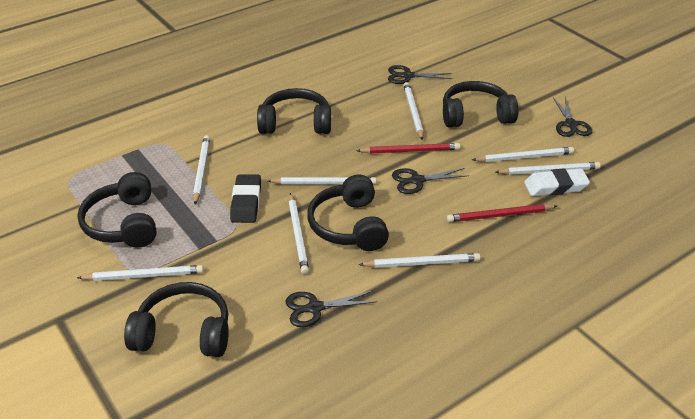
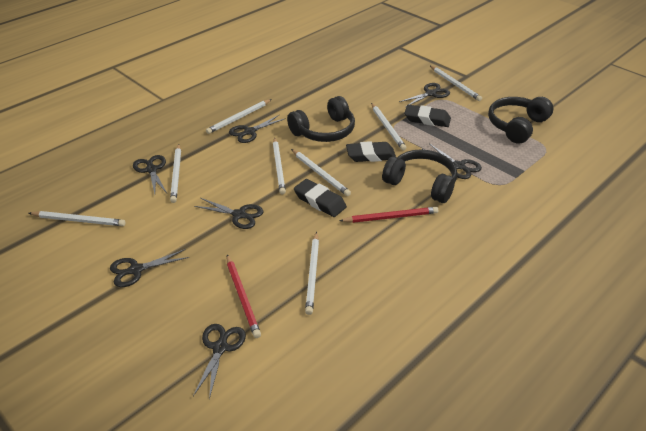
black eraser: [230,174,261,223] = 1 -> [294,179,347,217] [346,141,396,162] [404,105,451,127] = 3
black headphones: [77,172,156,248] [124,282,229,357] [257,88,331,134] [307,175,389,251] [443,81,519,128] = 5 -> [287,96,355,142] [382,149,457,203] [488,97,553,144] = 3
black scissors: [285,291,377,327] [388,65,452,84] [392,168,469,194] [553,97,592,137] = 4 -> [110,249,189,287] [133,155,167,194] [193,324,246,400] [194,198,264,229] [229,115,286,143] [399,83,450,107] [423,143,482,179] = 7
white eraser: [524,168,590,196] = 1 -> none = 0

